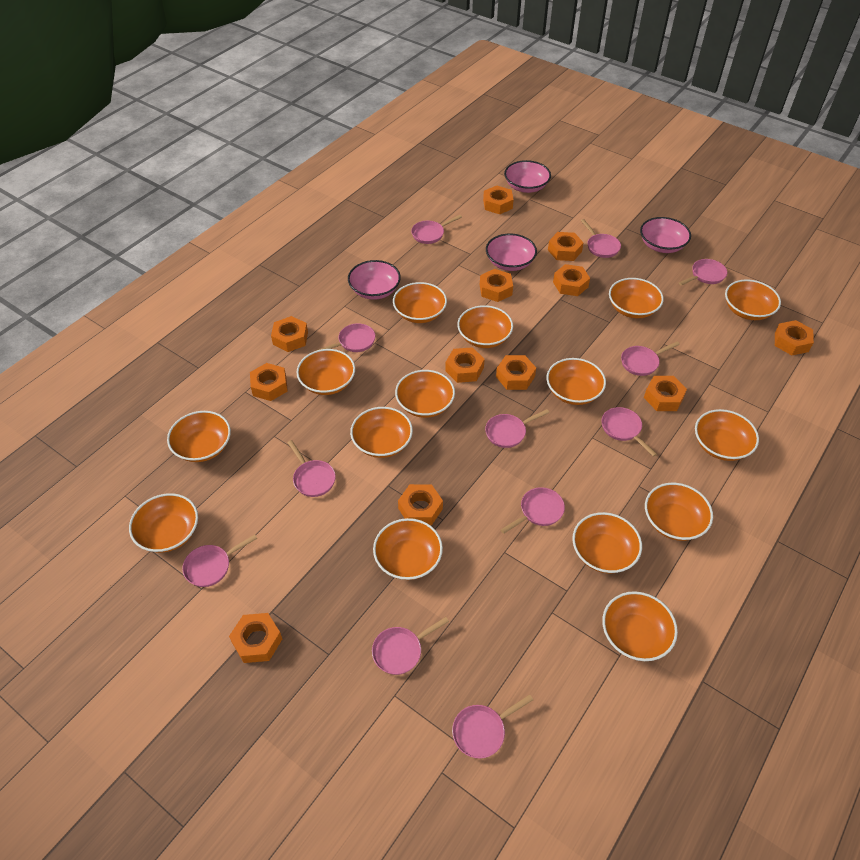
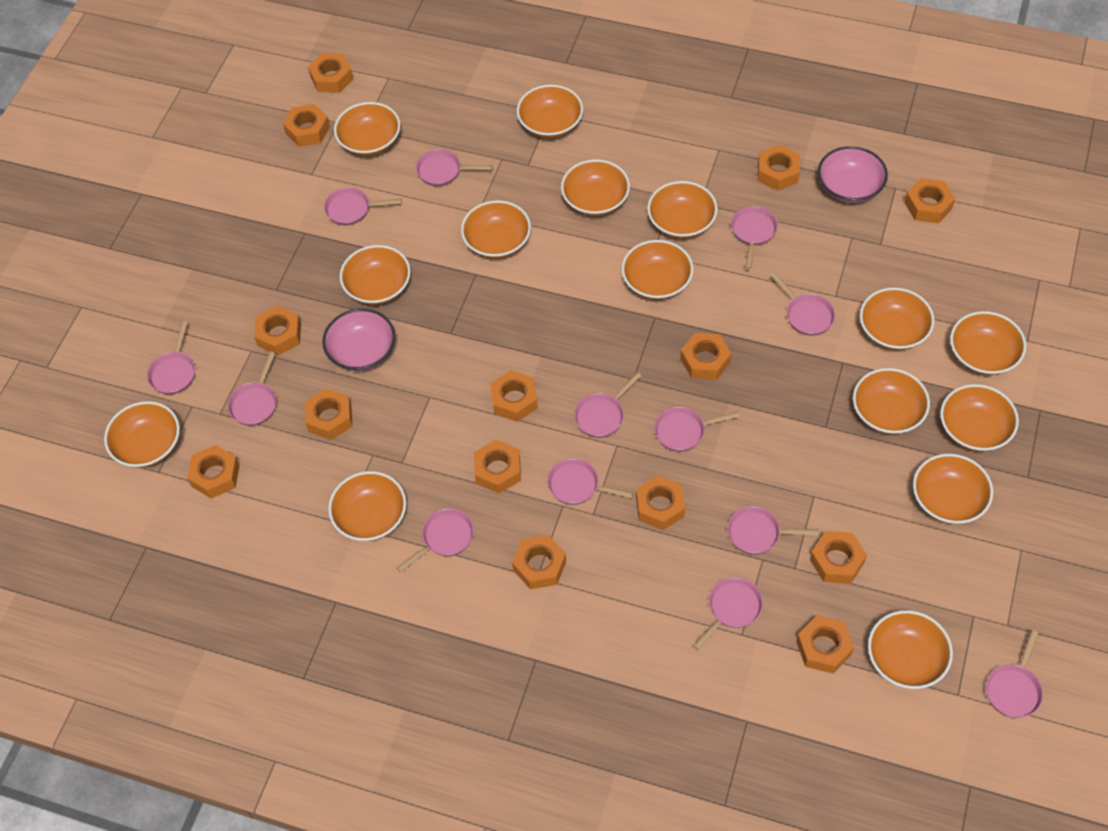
orange nut: [229,613,282,663] [250,363,288,401] [271,316,308,352] [398,484,443,526] [445,347,485,383] [480,269,513,302] [483,186,514,214] [496,355,536,390] [548,232,584,261] [553,264,590,296] [644,376,687,411] [775,320,814,355] = 12 -> [187,445,240,499] [254,306,301,355] [283,104,330,147] [305,388,352,440] [308,53,353,93] [474,440,521,493] [490,370,538,422] [512,535,566,589] [636,475,685,530] [680,333,731,380] [758,145,800,191] [796,616,854,673] [810,531,867,584] [905,178,955,223] = 14
pink bowl: [348,260,401,300] [486,234,537,271] [504,160,551,193] [640,217,691,253] = 4 -> [322,309,395,371] [818,146,888,203] = 2
pink pan: [182,535,257,587] [288,440,336,497] [316,323,375,352] [372,617,449,675] [411,215,462,244] [452,694,533,758] [485,409,550,448] [501,487,565,534] [581,219,621,258] [601,407,657,457] [621,341,680,376] [679,259,727,286] = 12 -> [147,321,195,394] [227,352,277,426] [324,187,402,225] [397,508,474,572] [416,149,492,186] [547,458,634,505] [574,372,641,438] [654,407,740,452] [693,577,763,650] [727,506,819,554] [731,206,778,269] [771,273,835,336] [986,630,1043,718] = 13

